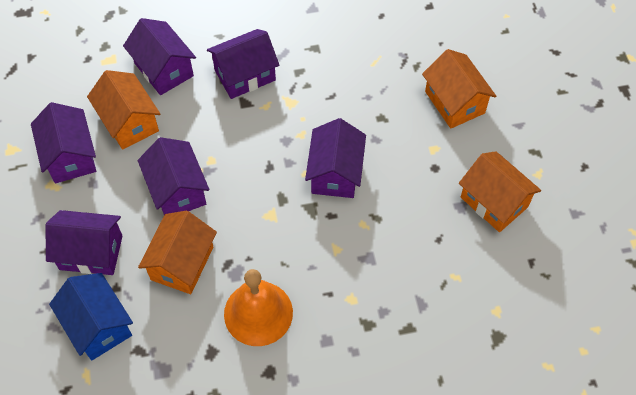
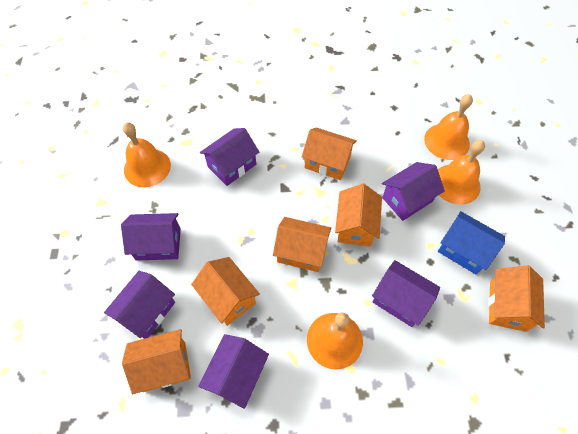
orange bell: [224,269,293,346] = 1 -> [123,122,171,187] [307,312,363,369] [424,94,473,160] [438,140,485,205] = 4
orange house: [87,70,160,150] [138,211,217,294] [422,49,496,129] [459,151,541,232] = 4 -> [122,329,191,394] [191,257,260,326] [273,217,331,272] [302,127,357,180] [335,184,382,247] [489,265,545,332] = 6

